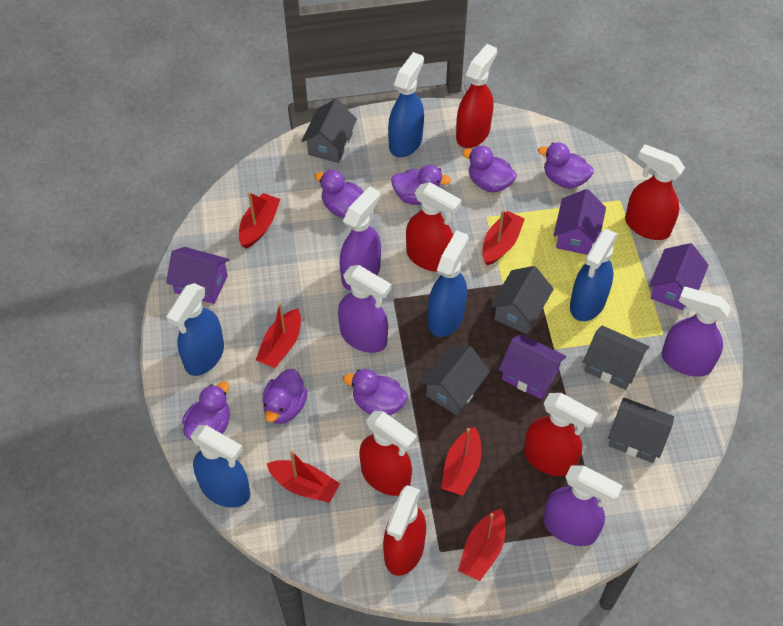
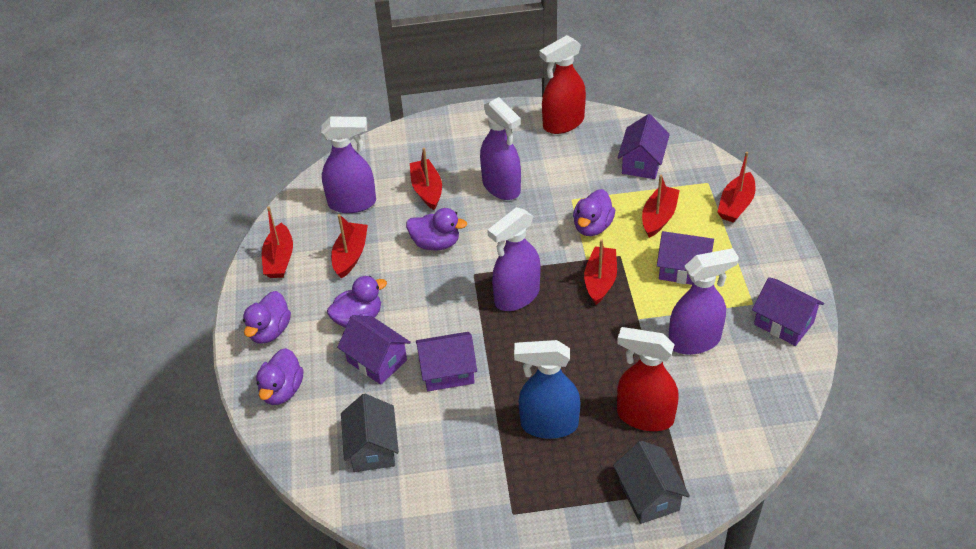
blue spray bottle: [166,283,224,376] [191,425,250,508] [388,52,424,157] [428,230,469,337] [570,229,618,321] = 5 -> [514,340,580,439] = 1
grey house: [301,99,357,163] [421,346,490,415] [490,266,554,334] [583,326,649,390] [608,397,674,463] = 5 -> [341,394,399,472] [613,441,690,524] = 2
purple duck: [182,382,230,441] [262,369,308,424] [314,170,364,218] [343,369,407,416] [391,165,451,205] [462,146,517,192] [538,143,594,188] = 7 -> [243,291,291,344] [256,348,303,405] [327,276,387,328] [406,208,467,250] [573,189,615,236] = 5
purple house: [166,247,229,304] [499,334,566,399] [553,189,606,255] [649,243,709,311] = 4 -> [337,315,411,385] [416,332,477,391] [617,114,670,179] [657,231,714,285] [752,277,824,346] = 5
red spray bottle: [359,411,417,496] [383,485,426,576] [406,182,462,272] [456,44,497,148] [524,393,598,476] [625,144,685,240] = 6 -> [539,35,586,134] [617,327,679,431] = 2

